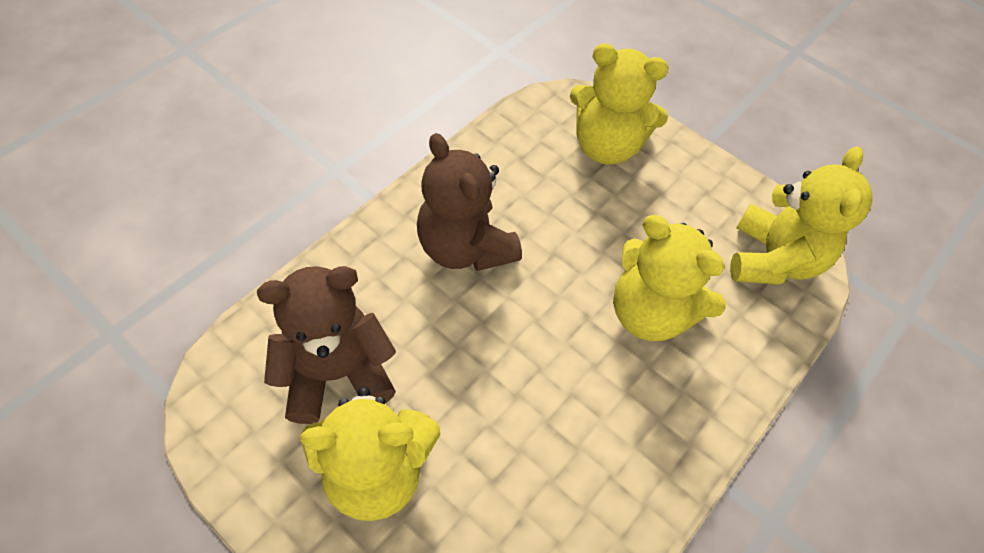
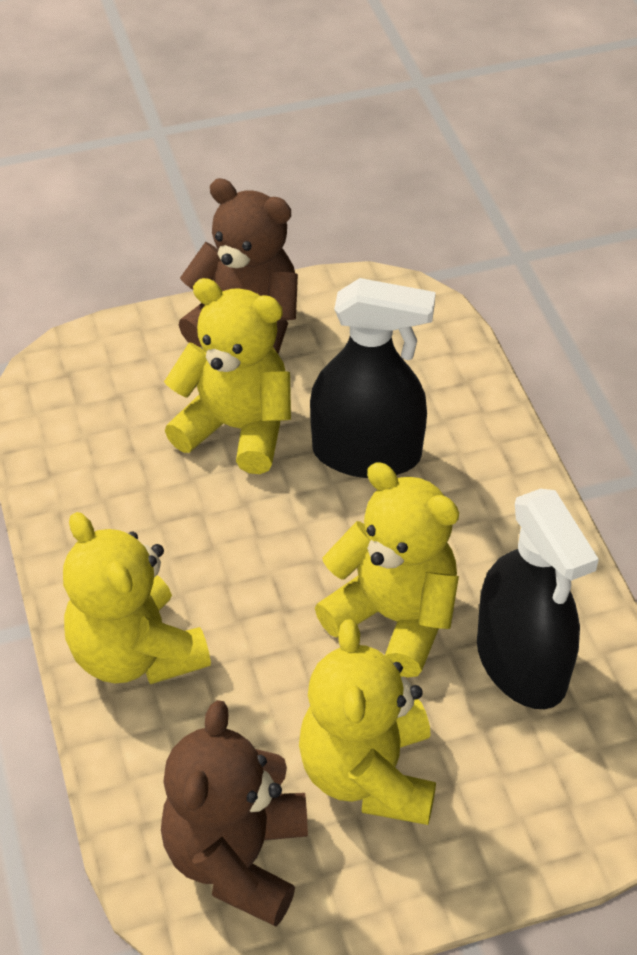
black spray bottle: none = 0 -> [310,278,436,478] [477,489,599,709] = 2

